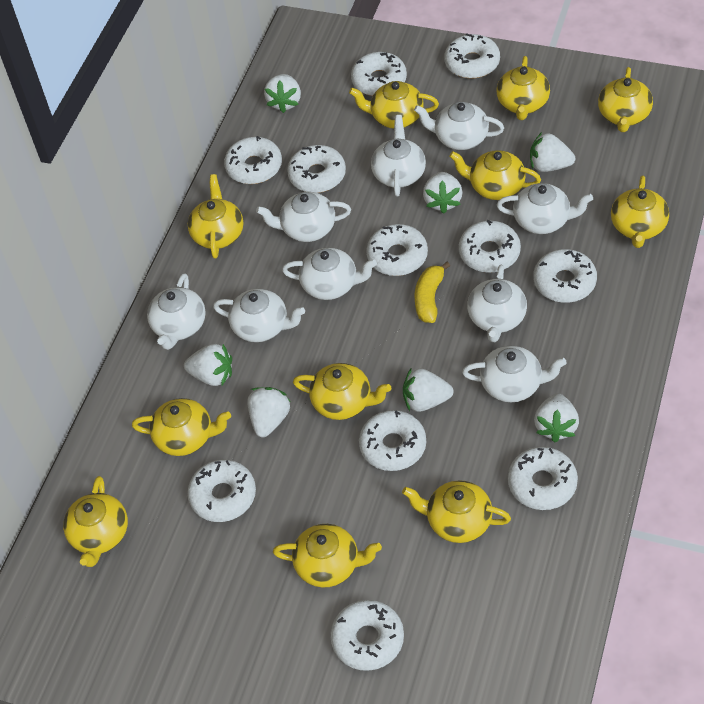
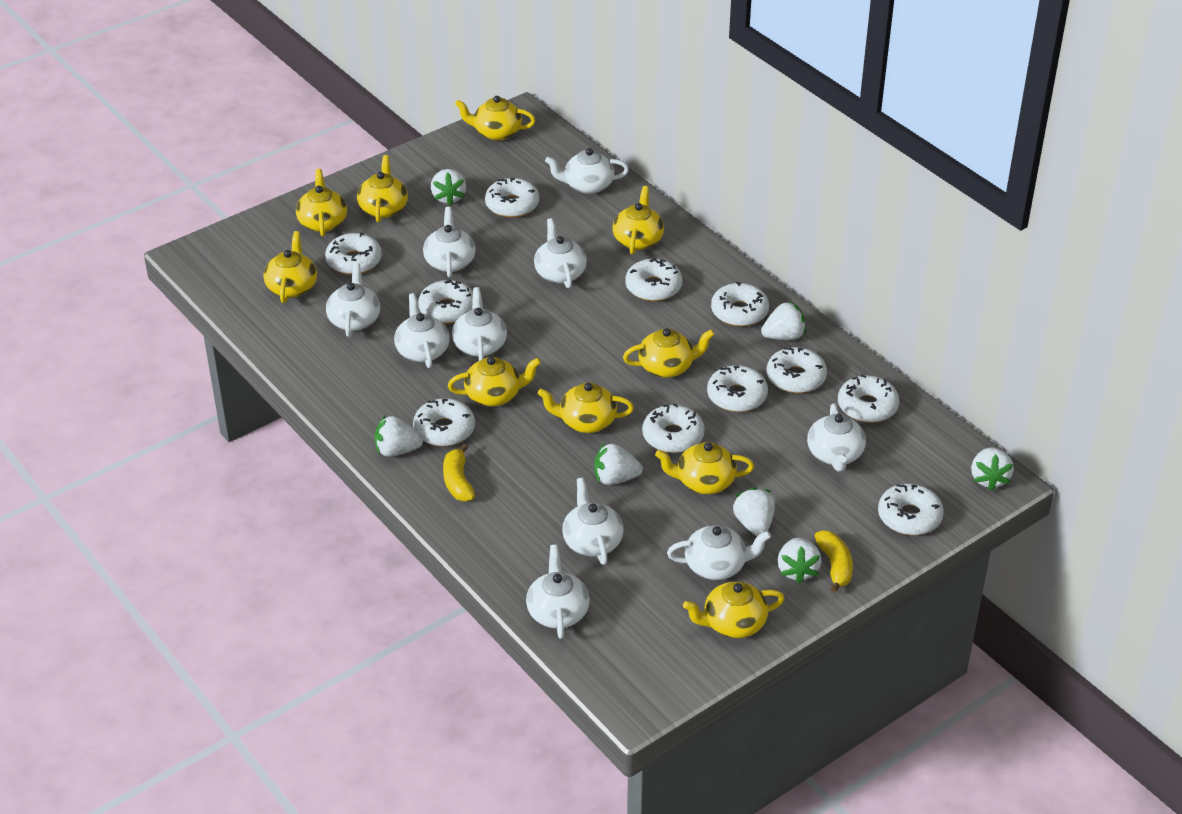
white teapot: [147,273,206,350] [213,289,305,342] [256,192,351,242] [282,247,377,300] [371,115,426,197] [414,102,504,150] [462,346,567,402] [467,265,527,342] [496,183,593,234] = 9 -> [326,263,380,337] [394,293,450,368] [423,207,476,277] [452,287,507,361] [526,545,590,639] [534,218,587,288] [545,148,629,194] [562,478,624,565] [667,525,771,580] [807,403,866,472] = 10
yellow banana: [414,262,450,323] = 1 -> [443,444,475,501] [815,530,853,593] = 2
yellow teapot: [63,476,128,567] [132,398,231,456] [188,174,243,259] [273,524,382,588] [293,363,391,420] [349,81,439,128] [402,480,511,543] [449,150,541,200] [497,56,550,120] [598,67,653,132] [611,176,669,248] = 11 -> [263,231,317,303] [296,169,347,237] [357,155,408,222] [448,357,541,407] [455,96,535,141] [538,383,634,433] [612,186,664,254] [623,328,715,378] [655,442,754,494] [683,581,785,638] = 10

